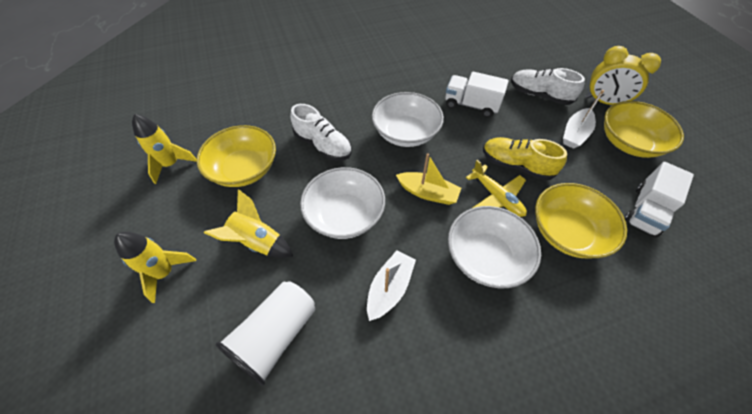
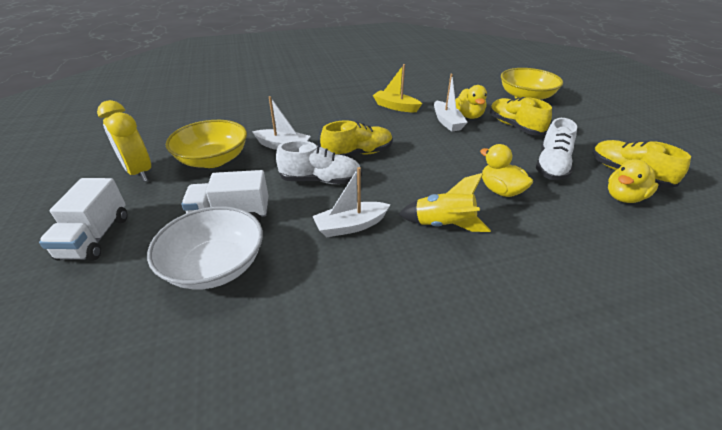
white boat: [367,250,416,321] [563,90,604,149] = 2 -> [252,96,311,150] [313,167,391,237] [434,74,468,132] = 3
white bowl: [300,167,385,239] [372,92,444,147] [448,206,541,288] = 3 -> [147,206,263,289] = 1
white cup: [216,281,316,386] = 1 -> none = 0
yellow bowl: [197,125,276,187] [535,183,627,258] [604,101,684,158] = 3 -> [165,120,247,168] [501,68,563,100] = 2
yellow duck: none = 0 -> [455,85,487,119] [480,144,533,197] [608,159,659,203] = 3
yellow plane: [466,160,527,217] = 1 -> none = 0
yellow rocket: [114,232,196,303] [132,114,197,184] [204,189,293,258] = 3 -> [398,173,491,232] = 1
yellow shoe: [483,137,567,180] = 1 -> [320,120,393,157] [490,97,552,135] [593,140,691,188] = 3

